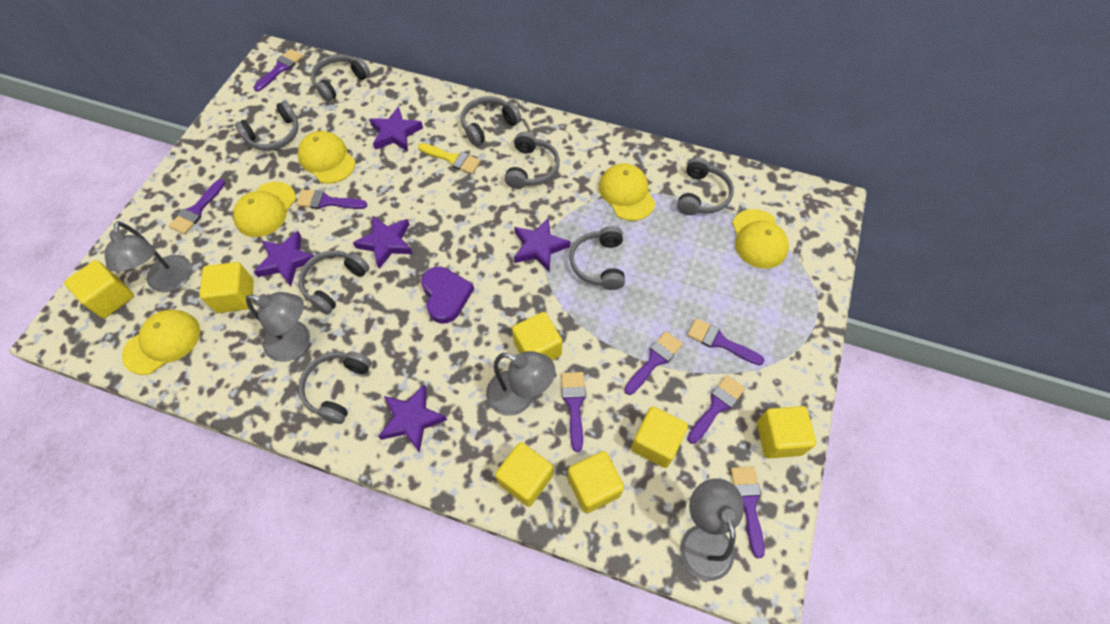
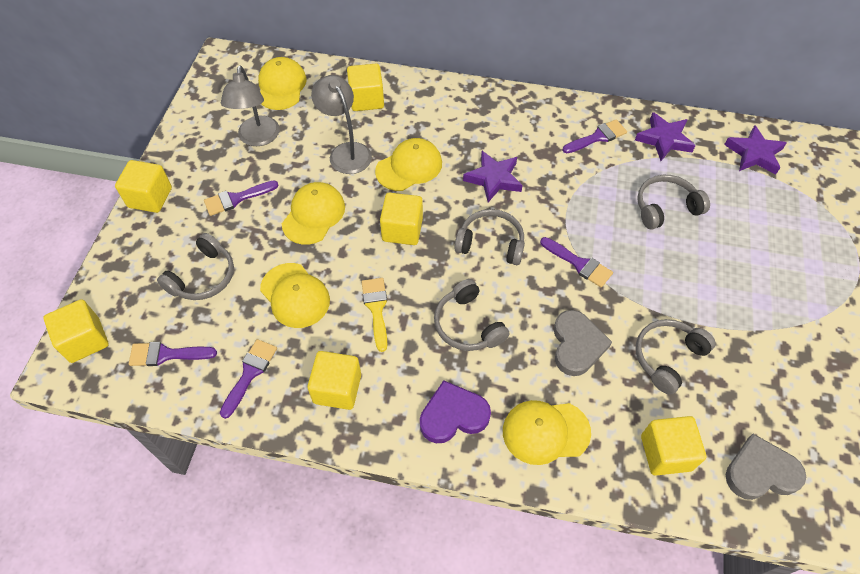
grey headphones: [235,101,299,151] [298,351,371,424] [299,250,369,314] [311,54,370,102] [461,96,521,146] [505,132,560,189] [569,226,625,290] [677,157,734,215] = 8 -> [157,233,234,300] [434,279,510,351] [454,209,525,265] [636,319,715,395] [637,175,710,229] = 5
grey heart: none = 0 -> [553,310,612,376] [726,434,806,500] = 2
grey lamp: [104,221,192,292] [246,292,310,362] [486,351,555,416] [680,478,744,581] = 4 -> [221,66,280,146] [311,75,372,174] = 2
purple brush: [169,179,225,234] [253,49,303,92] [296,190,367,209] [561,372,586,452] [624,331,683,395] [687,318,765,365] [687,375,745,444] [731,466,765,558] = 8 -> [129,342,217,366] [204,180,279,216] [220,339,277,419] [540,237,613,288] [562,119,627,153] = 5
purple star: [254,231,314,286] [353,216,413,269] [369,106,423,151] [378,384,447,453] [514,217,570,272] = 5 -> [463,151,523,202] [635,112,696,161] [724,125,787,174] = 3
yellow cube: [64,260,134,318] [199,262,254,313] [495,442,553,507] [512,312,562,360] [568,451,624,513] [631,406,688,468] [757,406,816,458] = 7 -> [43,299,109,363] [115,160,172,213] [307,351,361,410] [347,64,384,111] [380,193,423,245] [641,416,706,475] = 6

